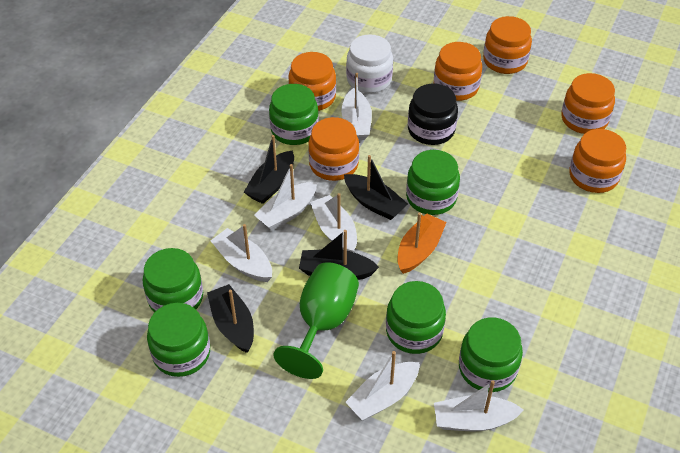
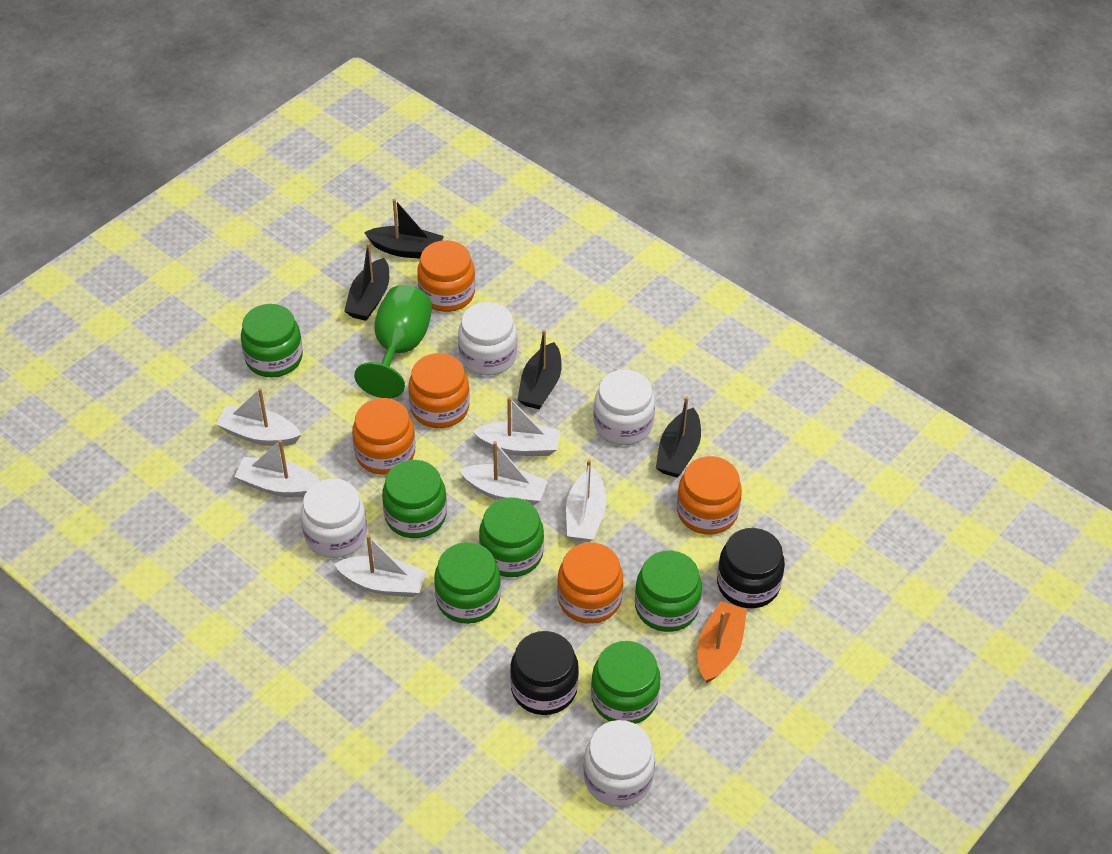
black jar: [408,84,458,145] = 1 -> [510,631,579,715] [717,528,785,608] = 2
orange jar: [288,52,336,111] [308,117,359,181] [434,42,482,101] [483,16,532,74] [562,73,615,134] [569,129,626,193] = 6 -> [352,398,415,475] [408,353,470,428] [417,240,475,312] [557,542,623,624] [677,456,742,535] = 5
white jar: [346,34,393,93] = 1 -> [301,478,367,558] [458,302,517,376] [583,720,655,807] [593,369,655,445] = 4

